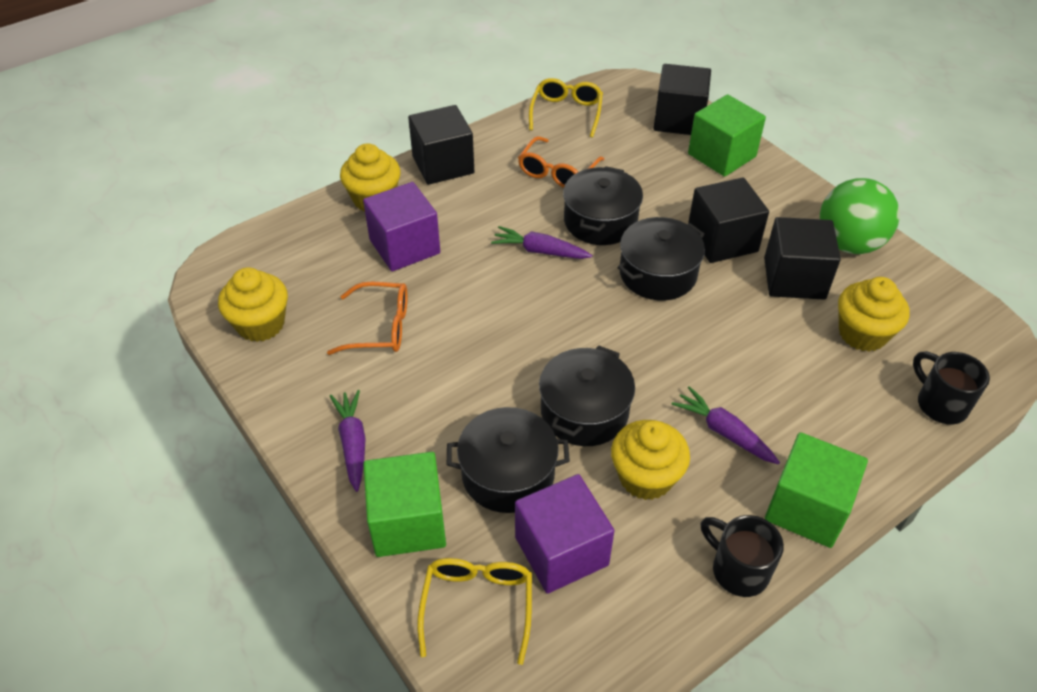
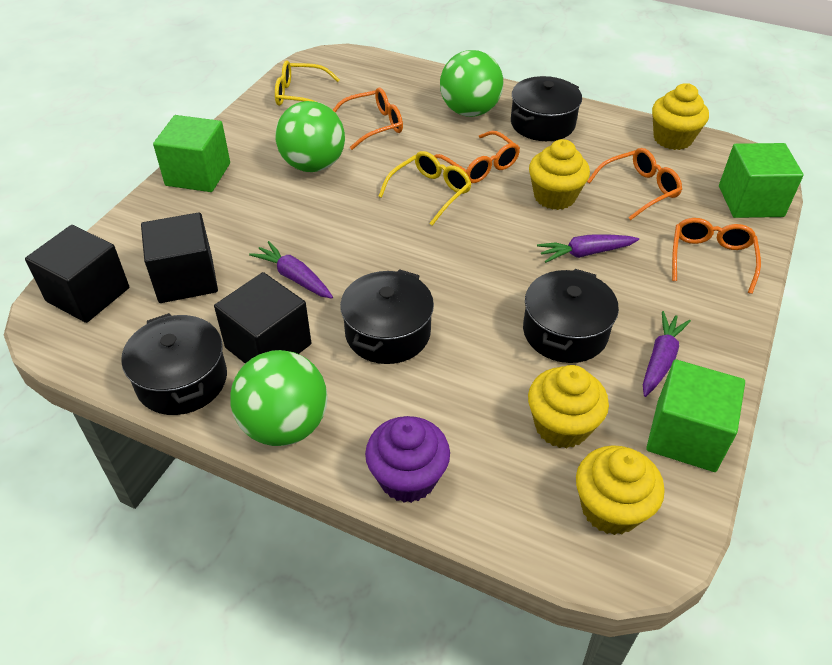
black cube: [408,105,474,185] [653,64,711,135] [688,177,769,263] [764,217,841,300] = 4 -> [25,225,129,323] [141,212,218,303] [214,272,311,363] = 3
black mug: [701,515,784,597] [913,351,990,424] = 2 -> none = 0
green ball: [820,178,900,254] = 1 -> [230,350,328,446] [275,101,345,172] [440,50,503,117] = 3
orange glasses: [327,282,408,355] [518,136,605,188] = 2 -> [333,87,403,150] [433,131,520,183] [587,148,682,220] [672,218,761,294] = 4
purple cube: [363,182,440,271] [515,474,614,594] = 2 -> none = 0
purple cupcake: none = 0 -> [365,416,450,503] = 1

